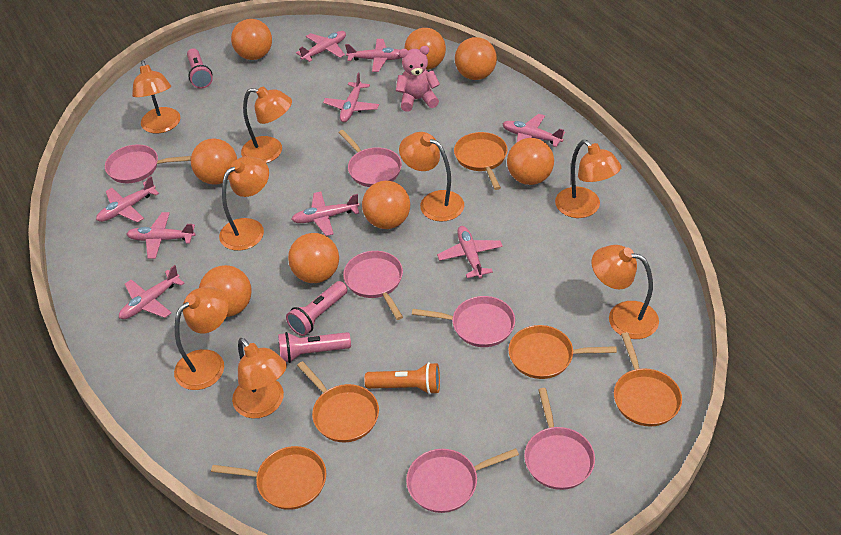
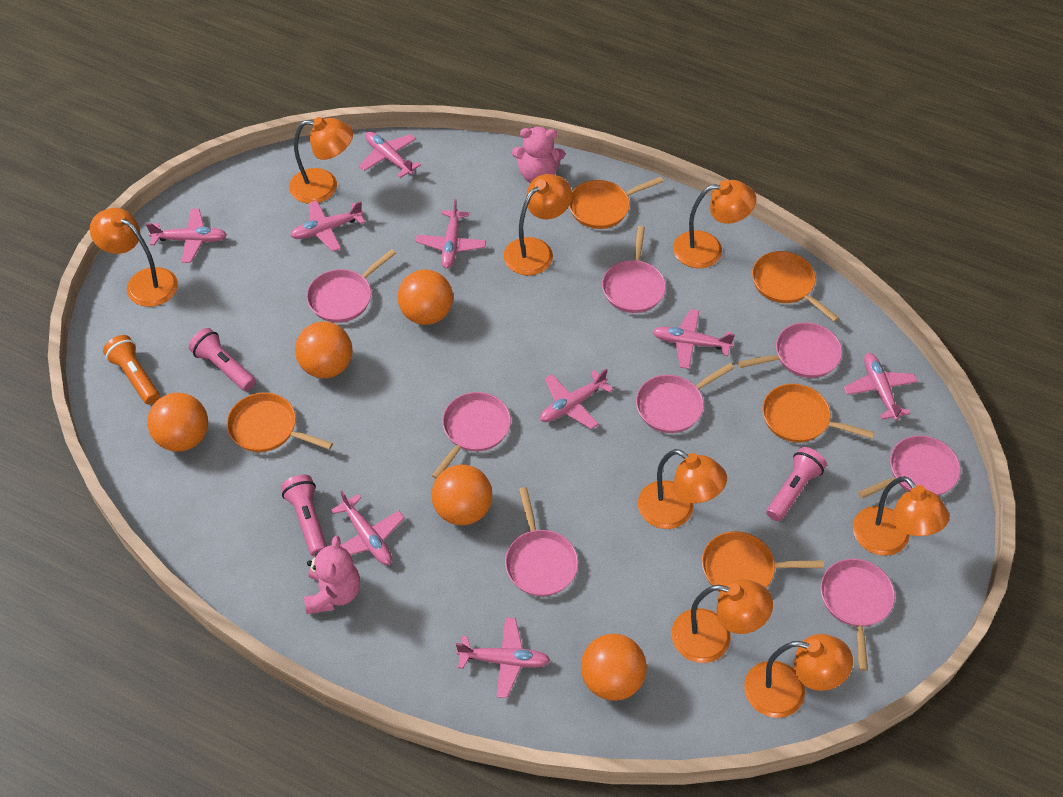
orange ball: [191,138,237,185] [199,265,252,317] [231,19,272,60] [288,233,339,283] [362,181,410,229] [404,28,446,70] [455,37,497,80] [507,138,554,185] = 8 -> [147,393,208,452] [295,322,353,378] [398,270,453,325] [431,465,492,525] [581,634,647,701] = 5
pink pan: [105,144,191,183] [338,130,402,187] [343,251,403,320] [406,448,519,513] [412,296,515,347] [524,388,595,490] = 6 -> [306,249,396,323] [432,392,511,479] [505,487,578,596] [602,226,666,313] [636,363,734,433] [738,322,842,378] [821,559,895,671] [858,436,960,499] = 8
pink teddy bear: [396,46,440,112] = 1 -> [304,536,360,614] [512,127,565,183] = 2

